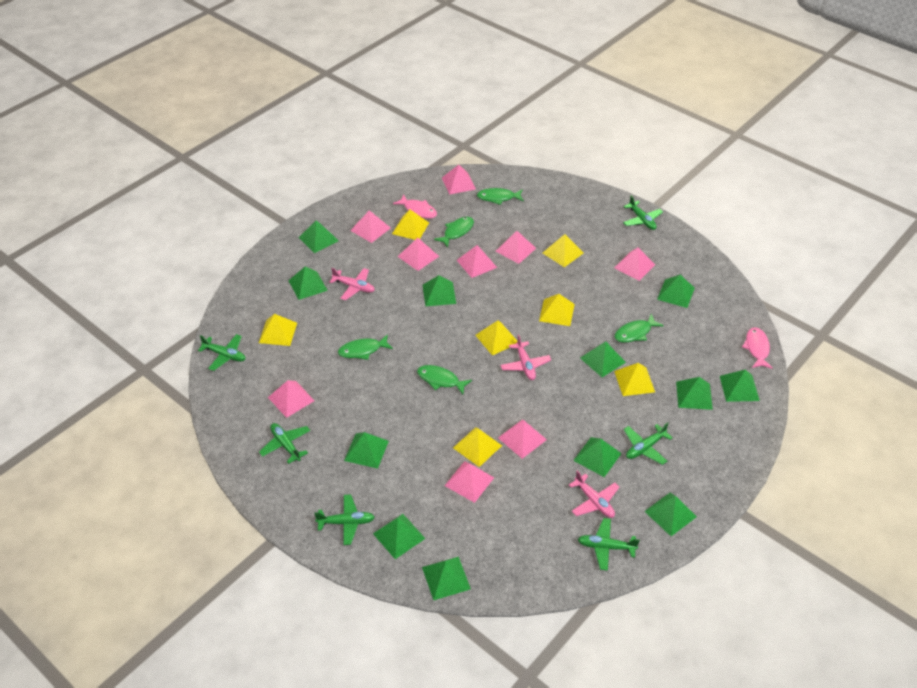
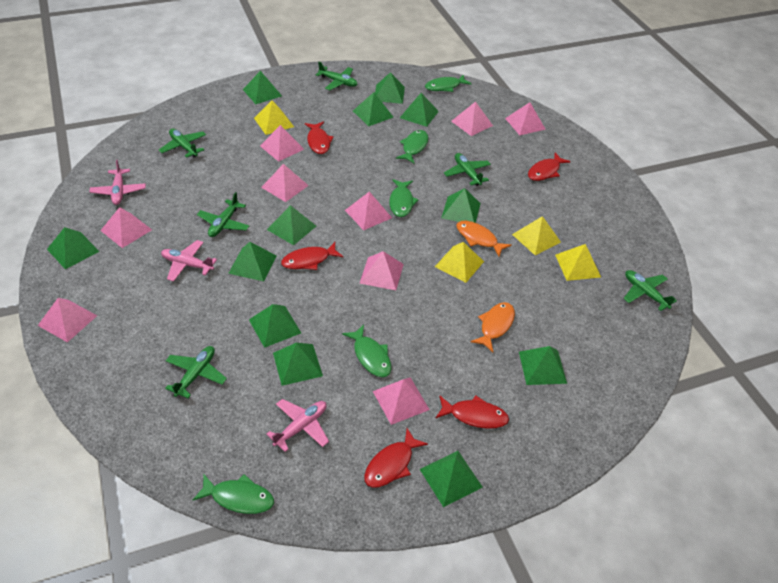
orange fish: none = 0 -> [456,221,512,256] [471,302,515,352] = 2
pink fish: [393,195,437,219] [742,327,773,369] = 2 -> none = 0
red fish: none = 0 -> [281,242,343,270] [305,122,334,154] [364,428,428,488] [436,396,509,429] [528,152,571,181] = 5
yellow pyramid: [259,314,297,346] [392,210,429,240] [453,427,502,467] [475,320,518,356] [539,294,575,326] [543,234,583,267] [614,363,655,396] = 7 -> [254,100,294,135] [435,242,484,283] [512,216,561,255] [555,244,601,281] = 4

